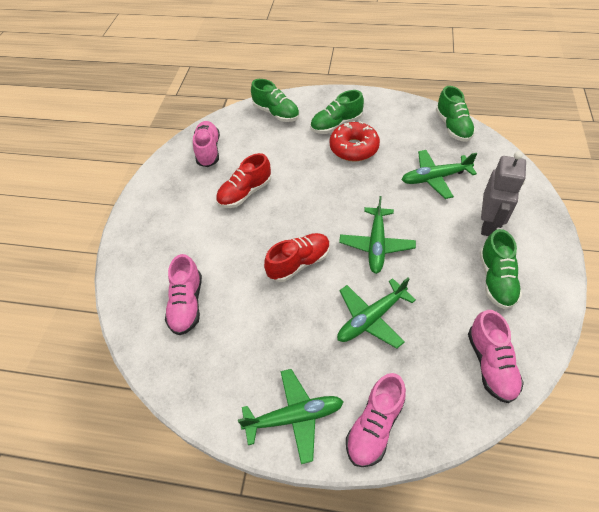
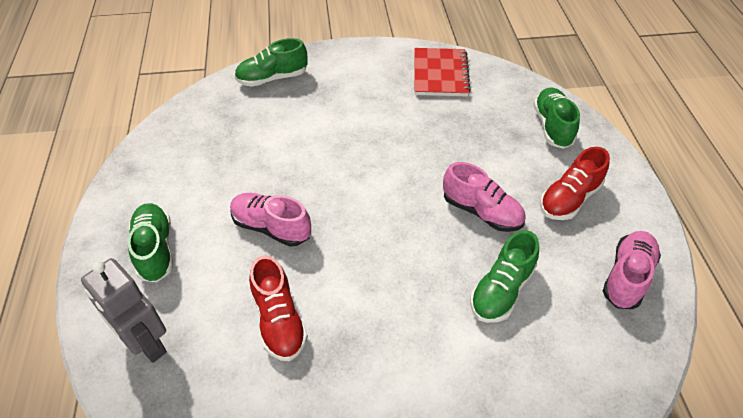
green plane: [238,369,344,464] [337,278,416,349] [339,196,416,274] [402,150,477,199] = 4 -> none = 0
pink shoe: [165,254,202,335] [193,121,220,167] [346,373,406,467] [468,310,524,403] = 4 -> [230,193,311,247] [443,162,526,232] [603,231,661,309] = 3
red donut: [330,121,380,161] = 1 -> none = 0
red notebook: none = 0 -> [415,48,471,96] = 1

